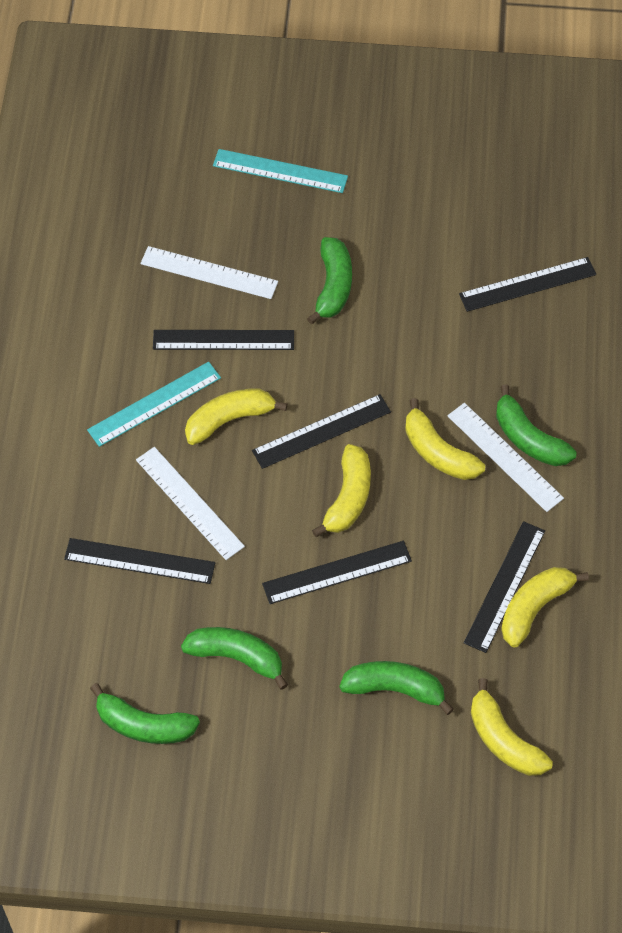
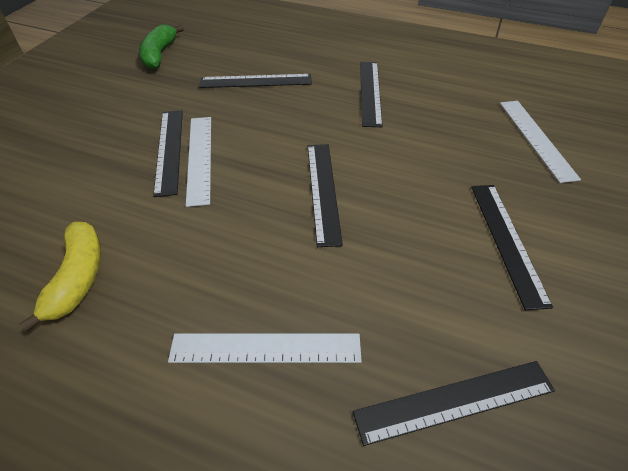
green banana: [90,683,200,744] [181,627,288,690] [307,237,352,325] [339,661,454,715] [496,385,576,466] = 5 -> [139,24,184,69] = 1
turquoise ruler: [87,362,221,447] [213,149,348,193] = 2 -> none = 0
yellow banana: [185,388,287,445] [312,444,371,537] [405,398,485,480] [471,678,553,776] [501,567,589,647] = 5 -> [19,222,101,332] = 1

